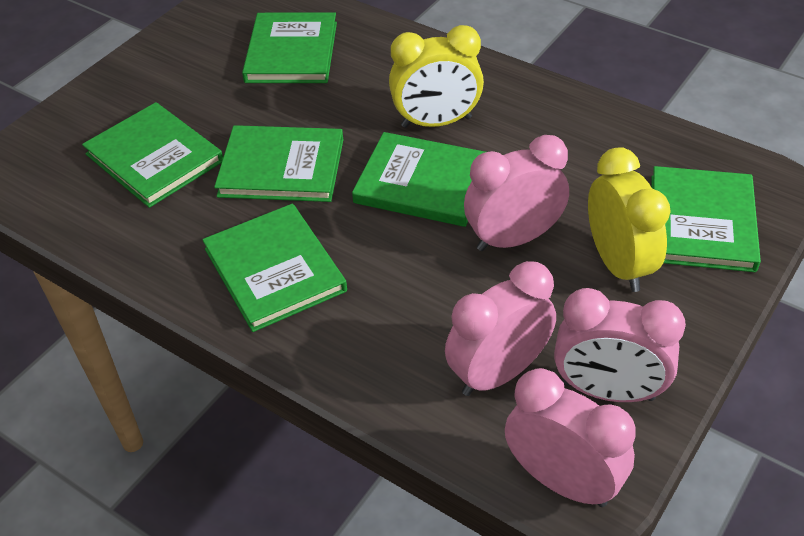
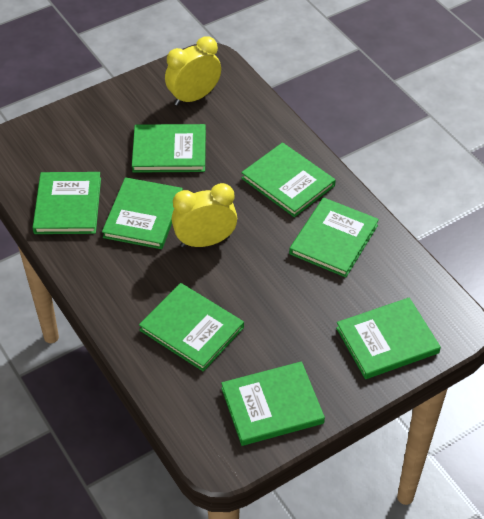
green book: [82,102,223,208] [202,204,347,332] [214,125,343,202] [242,12,337,83] [352,132,485,227] [651,166,761,272] = 6 -> [32,172,101,234] [102,177,183,249] [132,124,206,173] [139,283,244,372] [221,361,325,446] [241,142,336,217] [289,198,379,277] [336,297,441,379] = 8
pink clock: [445,261,556,396] [464,135,569,251] [505,368,636,507] [554,288,686,402] = 4 -> none = 0

